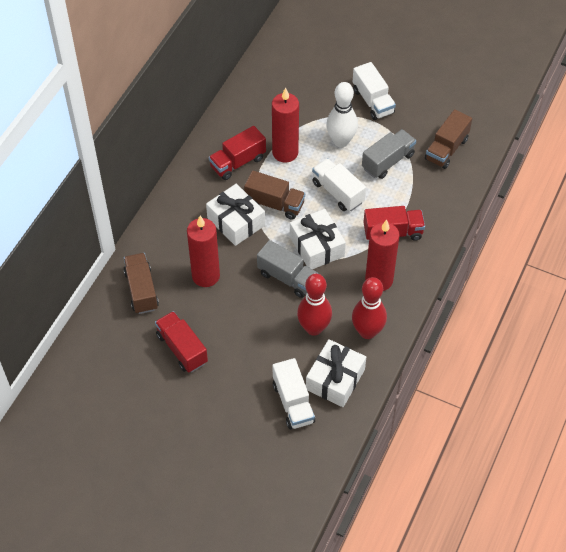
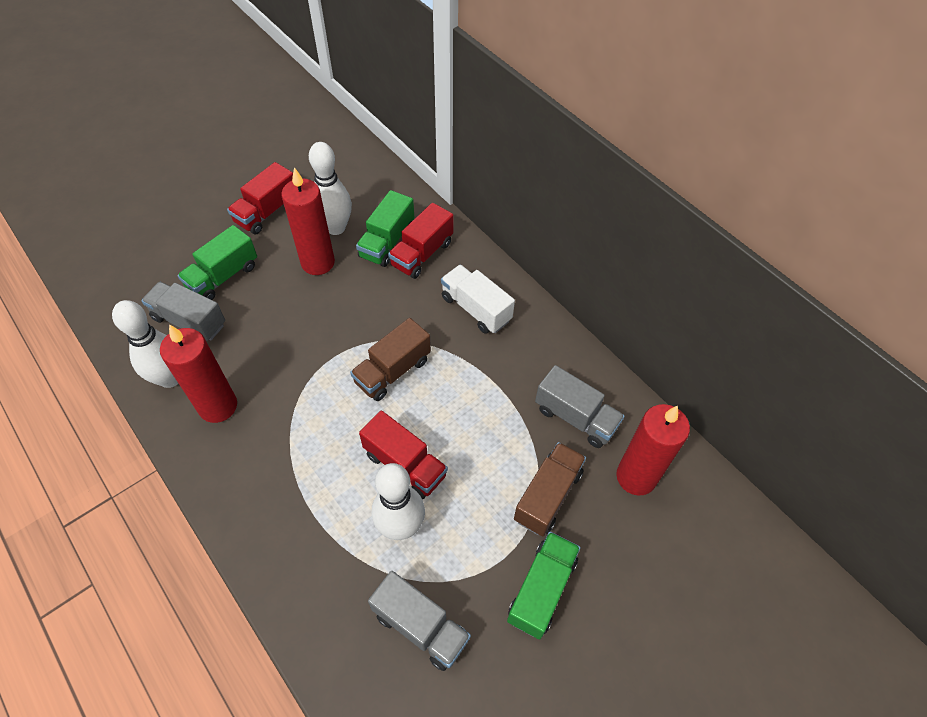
brown truck: [124,253,159,314] [244,170,305,220] [425,109,472,169] = 3 -> [350,318,431,401] [514,442,586,536] = 2
green truck: none = 0 -> [177,225,257,300] [356,190,414,267] [507,532,580,639] = 3
grey truck: [257,240,318,298] [362,129,416,179] = 2 -> [141,282,225,341] [368,571,471,671] [535,365,625,448] = 3
red bowling pin: [297,274,332,336] [352,277,387,339] = 2 -> none = 0
white bowling pin: [326,82,358,147] = 1 -> [112,300,178,388] [309,142,352,235] [372,463,425,540] = 3
white gift: [206,184,265,246] [290,209,346,269] [306,339,366,407] = 3 -> none = 0
white truck: [273,358,315,429] [312,158,366,211] [353,62,396,120] = 3 -> [441,265,515,334] = 1

